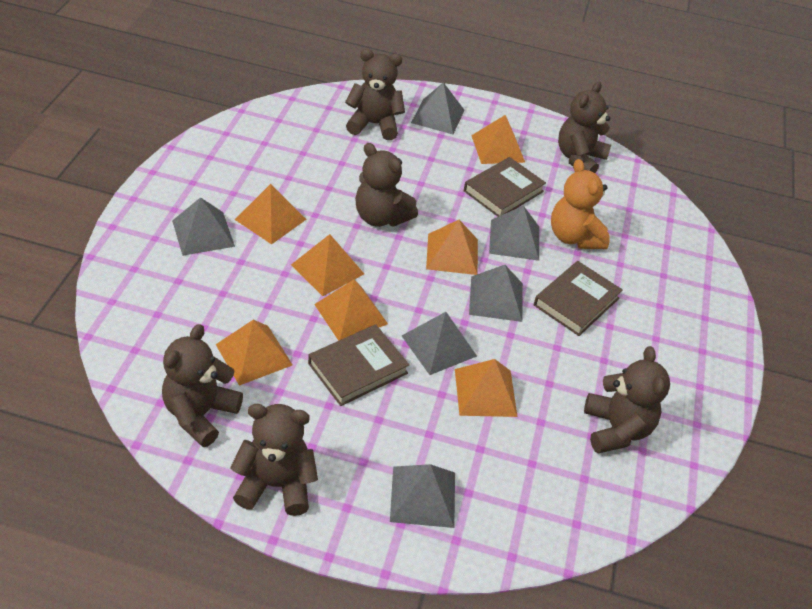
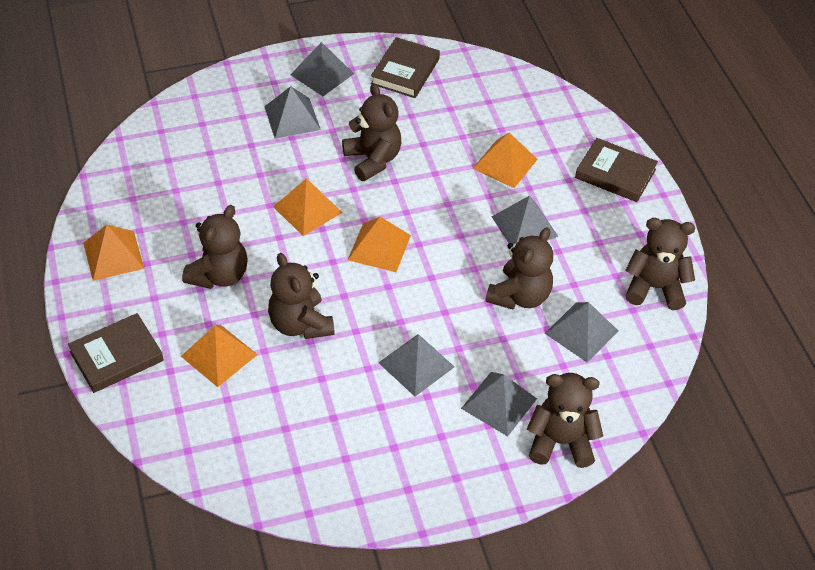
orange pyramid: [216,320,292,386] [235,184,307,244] [291,234,364,296] [314,279,388,341] [426,220,478,275] [455,359,518,417] [471,115,525,164] = 7 -> [83,225,145,281] [181,325,258,387] [273,178,343,236] [348,217,411,272] [472,133,538,188] = 5
orange teddy bear: [551,159,609,249] = 1 -> none = 0

